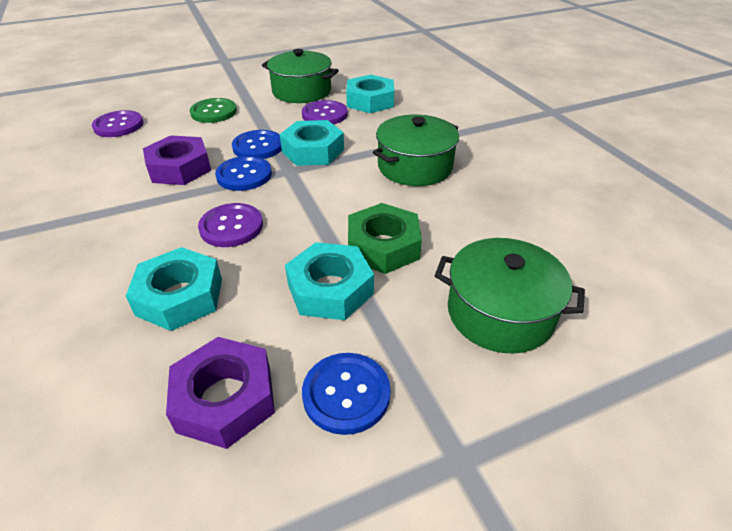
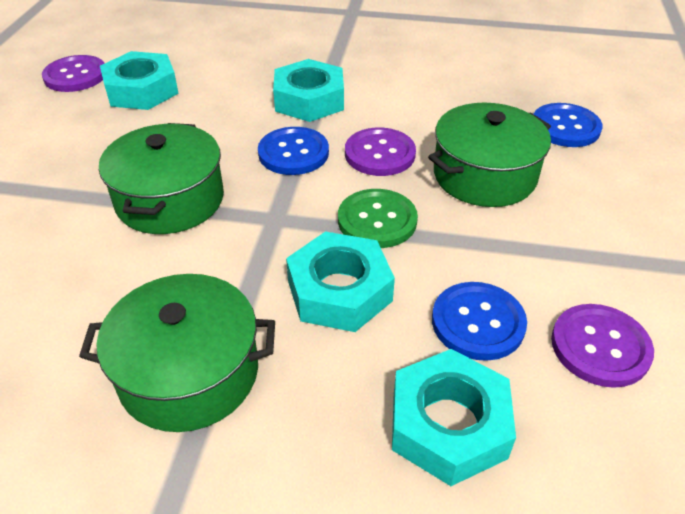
green nut: [348,203,422,274] = 1 -> none = 0
purple nut: [143,135,211,185] [166,337,275,449] = 2 -> none = 0

